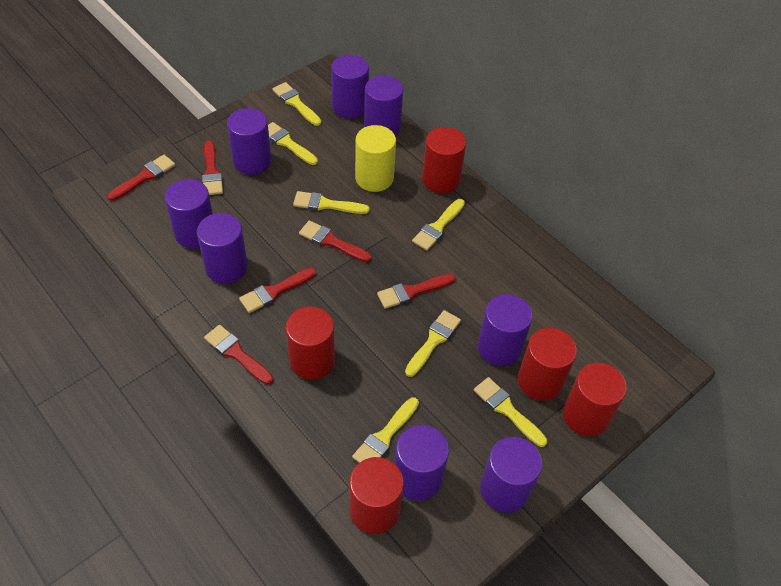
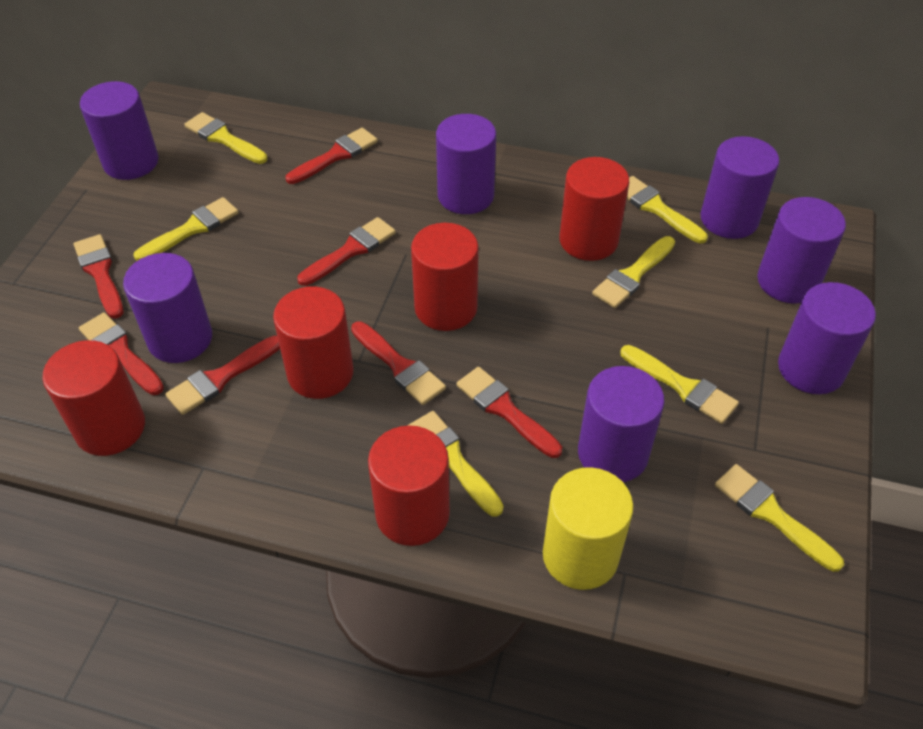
purple cylinder: [165,179,213,249] [197,213,248,284] [227,108,272,175] [331,55,369,118] [364,75,403,136] [394,425,449,501] [478,294,533,366] [480,437,542,513] = 8 -> [80,81,159,180] [123,253,212,363] [436,114,496,214] [578,366,664,482] [701,136,779,239] [757,197,846,304] [778,282,876,394] = 7
red brush: [107,155,175,201] [202,141,223,195] [204,325,273,385] [239,268,316,313] [299,220,371,262] [377,274,455,309] = 6 -> [74,234,123,319] [79,312,164,395] [165,336,280,415] [286,128,378,184] [297,217,396,286] [351,321,446,405] [456,367,562,458] = 7

